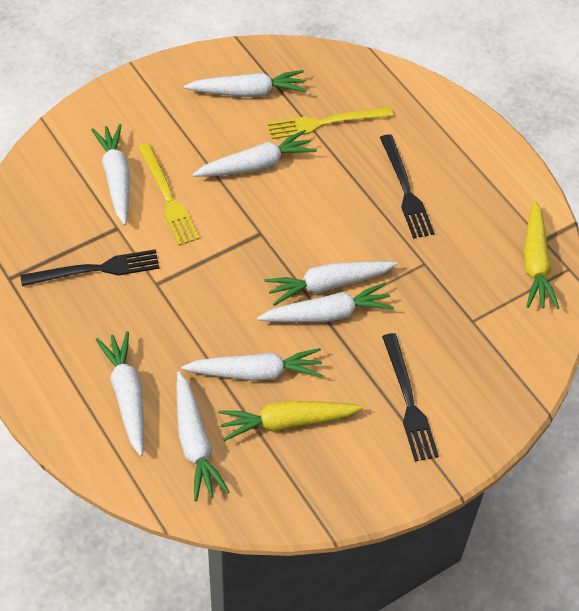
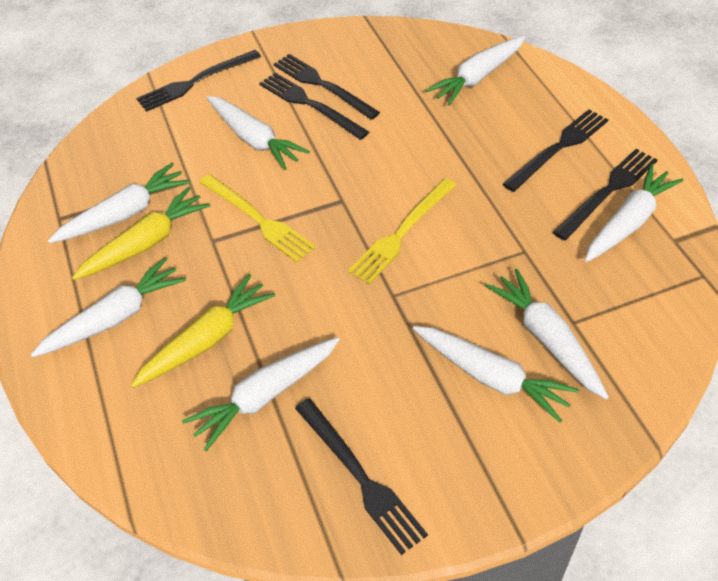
black fork: [20,249,160,286] [380,134,434,238] [382,333,439,462] = 3 -> [136,50,261,112] [259,73,369,140] [273,54,380,120] [295,398,428,555] [503,109,608,192] [553,149,657,241] = 6

